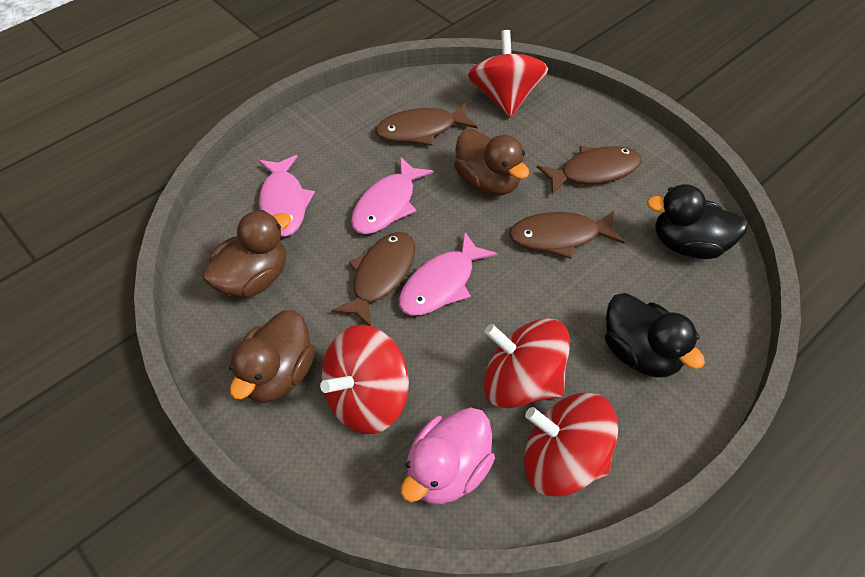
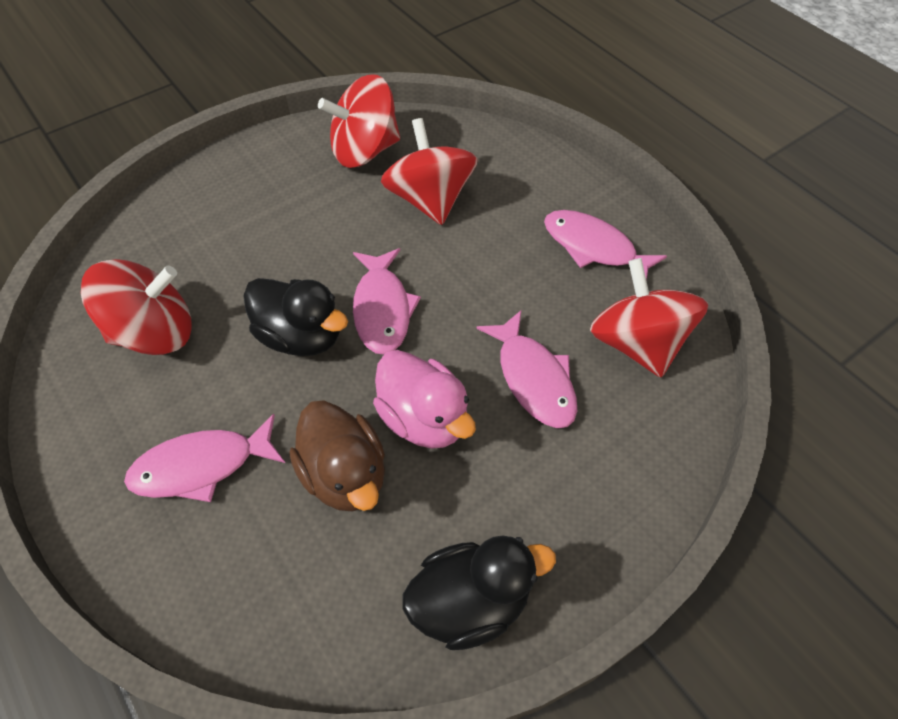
brown duck: [202,210,291,297] [229,310,315,403] [454,129,529,196] = 3 -> [289,400,385,511] = 1
brown fish: [331,232,415,326] [375,102,478,146] [509,211,625,259] [537,146,642,195] = 4 -> none = 0
pink fish: [258,155,315,237] [351,156,433,234] [399,232,497,316] = 3 -> [124,414,285,502] [353,248,421,355] [476,310,577,428] [544,210,667,280] = 4

